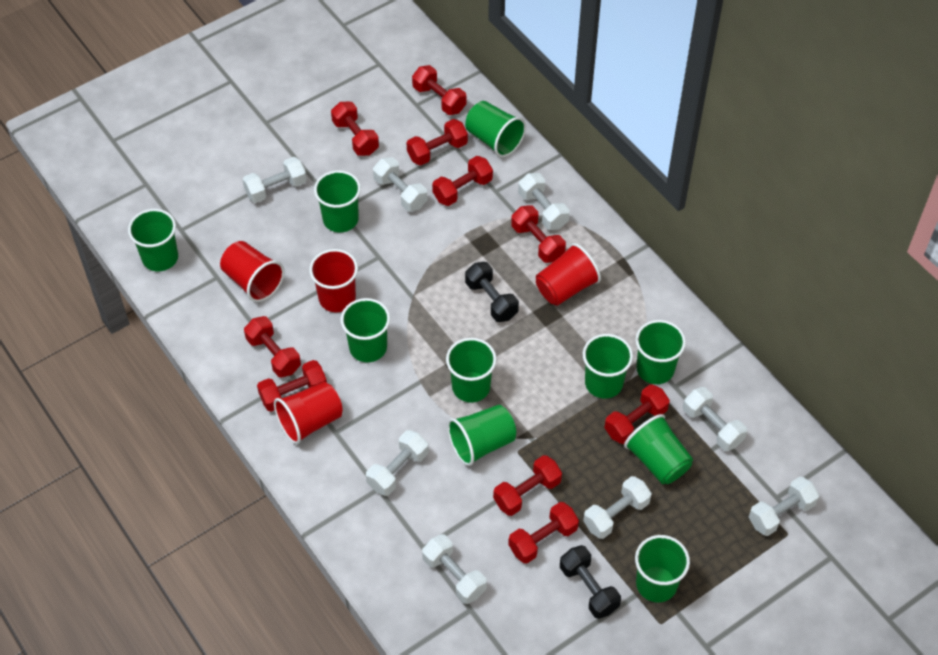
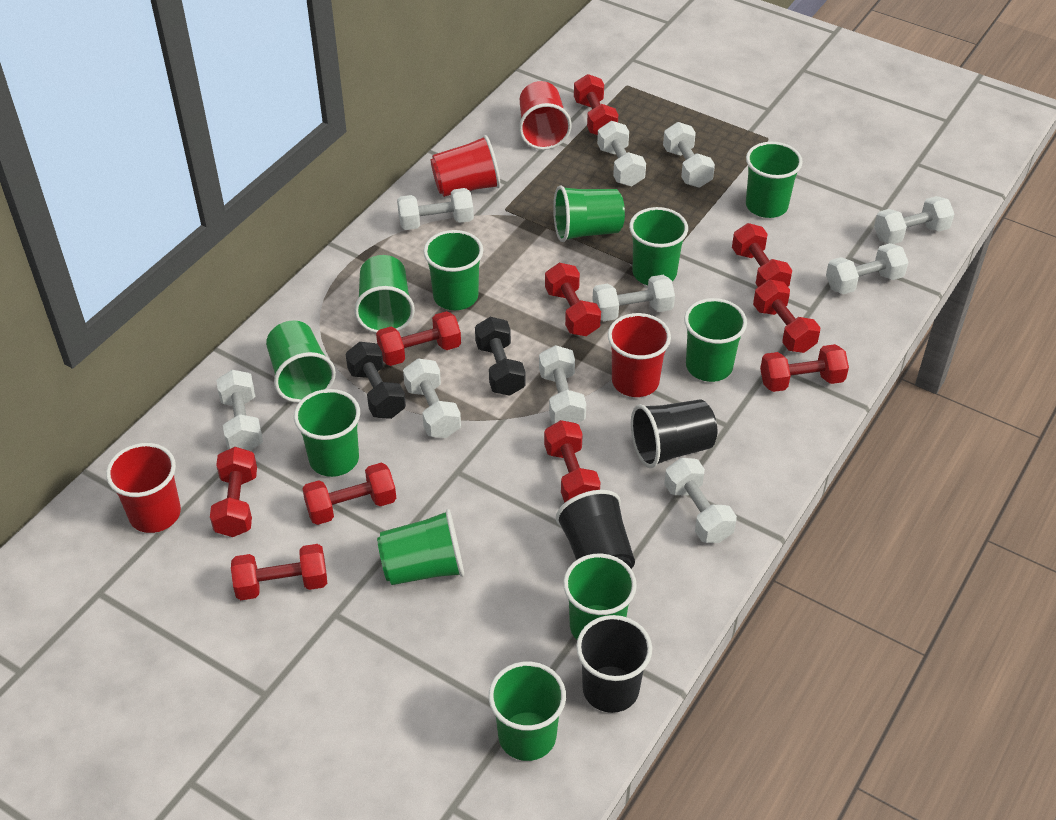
black cup: none = 0 -> [556,490,635,569] [576,615,652,713] [631,399,717,468] = 3
green cup: [128,209,178,271] [314,170,361,233] [341,298,390,362] [446,338,497,403] [447,405,516,466] [465,101,526,157] [583,334,633,398] [624,414,693,484] [635,320,686,384] [635,535,690,602] = 10 -> [266,320,336,403] [294,389,360,477] [354,255,415,333] [377,509,464,585] [423,230,483,310] [489,662,566,761] [553,185,625,242] [563,554,637,640] [629,207,688,285] [684,298,747,382] [746,142,803,218] = 11
white dumbbell: [242,157,307,203] [366,430,428,496] [373,157,427,211] [422,534,487,604] [518,173,570,230] [583,476,652,539] [683,387,747,451] [749,476,819,536] = 8 -> [216,370,263,451] [397,188,474,230] [403,358,461,438] [539,345,586,424] [592,275,675,321] [597,121,646,186] [663,122,715,188] [664,458,737,543] [826,243,908,294] [874,196,954,244] = 10

